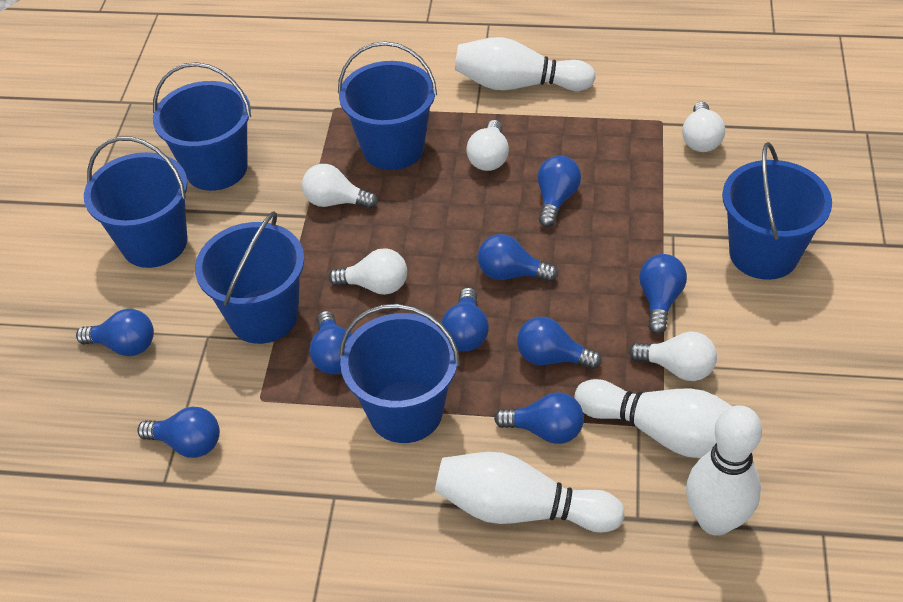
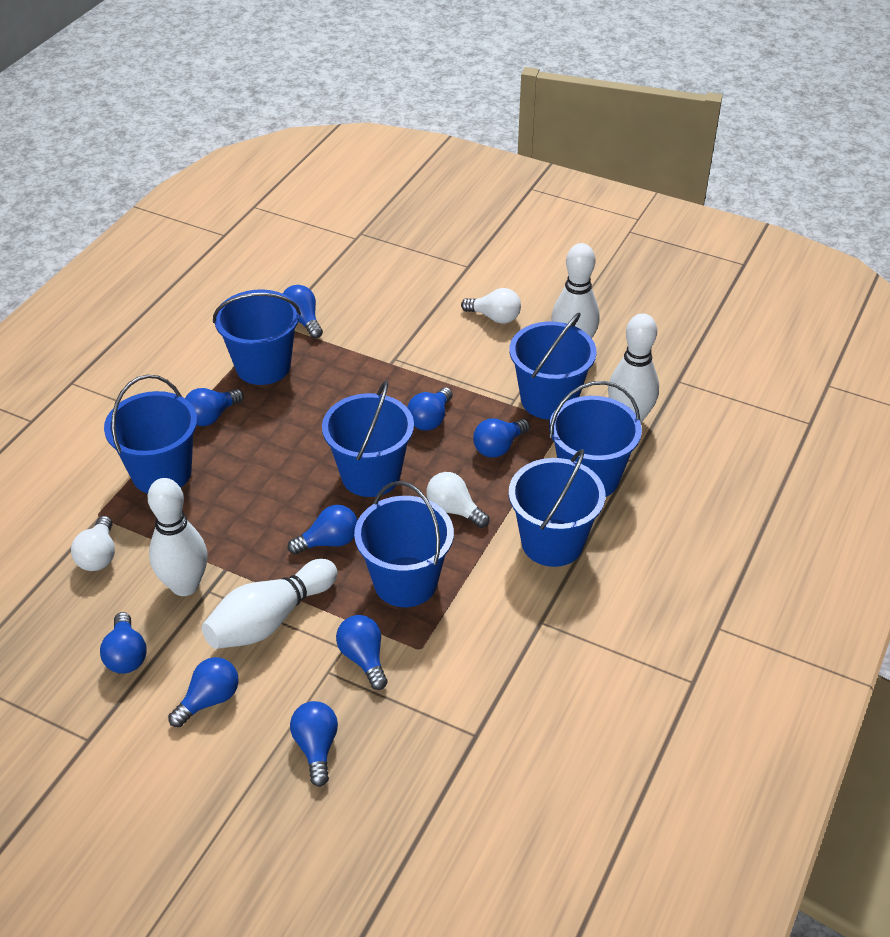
blue bucket: [84,137,188,268] [153,62,251,191] [195,211,304,344] [338,41,437,170] [339,304,460,443] [722,142,832,280] = 6 -> [104,374,197,494] [213,289,301,385] [322,380,414,497] [354,481,454,607] [509,312,597,419] [509,449,605,567] [549,381,642,497] = 7
white light bulb: [302,164,378,209] [329,248,407,295] [466,120,509,171] [629,331,717,381] [682,102,725,152] = 5 -> [71,516,115,571] [426,472,489,528] [461,288,521,324] = 3

